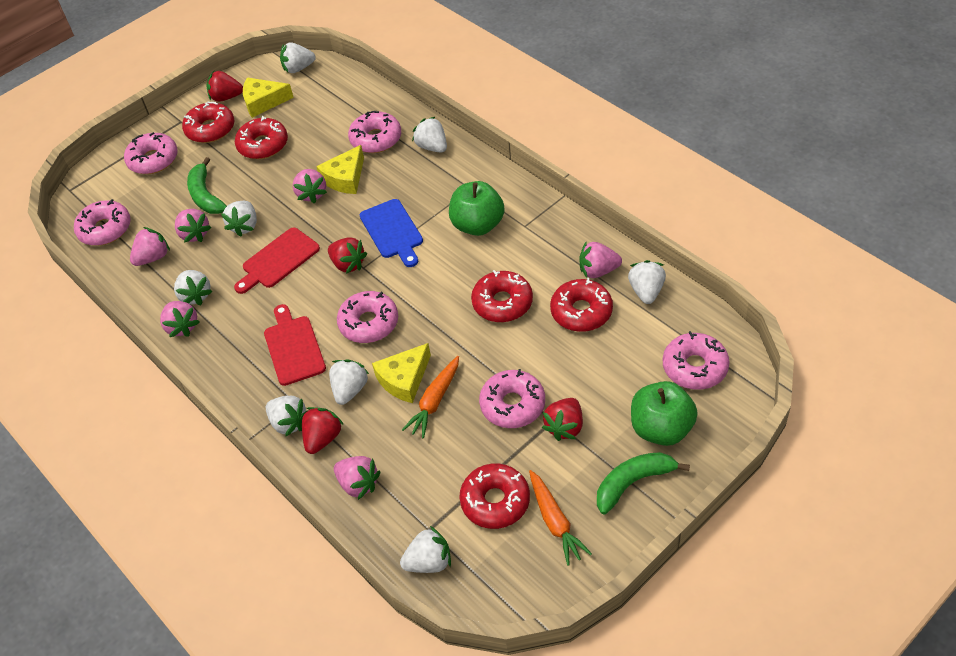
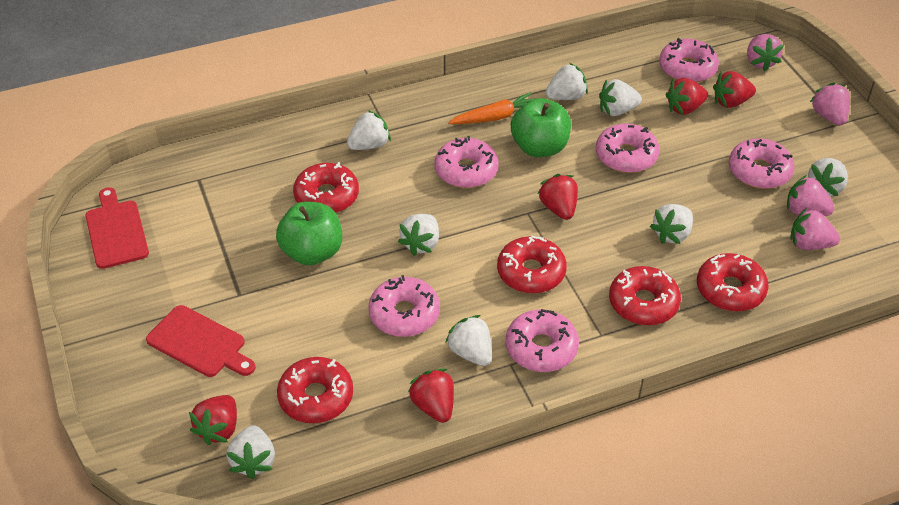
blue cutting board: [360,199,423,267] = 1 -> none = 0
green banana: [187,157,227,214] [597,452,690,515] = 2 -> none = 0
orange carrot: [402,356,459,438] [529,470,592,566] = 2 -> [448,92,536,124] = 1
pink strawberry: [130,227,170,266] [160,301,200,337] [175,209,212,243] [293,169,327,204] [334,456,381,500] [580,242,622,278] = 6 -> [747,34,784,71] [787,175,834,216] [790,208,840,250] [810,83,850,125] = 4
red strawberry: [207,71,243,102] [302,407,344,454] [328,237,367,274] [542,398,583,441] = 4 -> [189,395,237,445] [408,369,454,423] [538,174,578,220] [666,78,708,115] [713,71,756,108] = 5
yellow cheese: [243,78,294,118] [316,145,364,194] [372,343,431,403] = 3 -> none = 0

